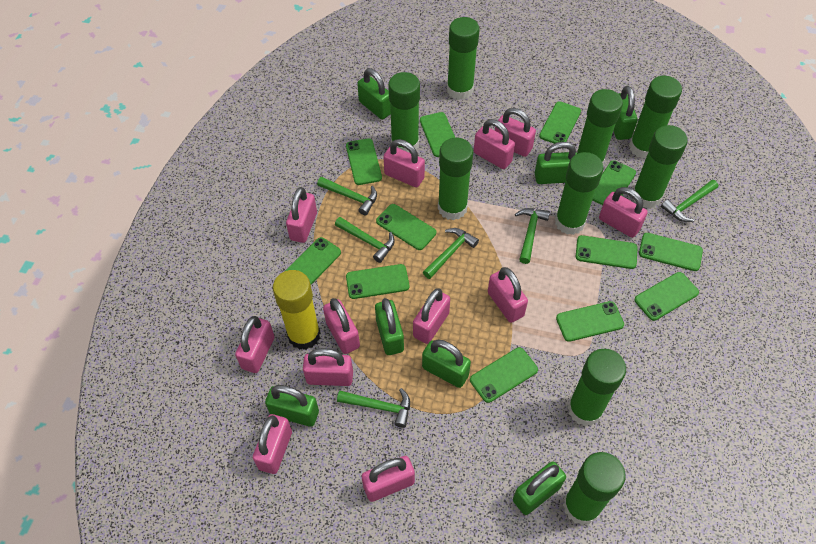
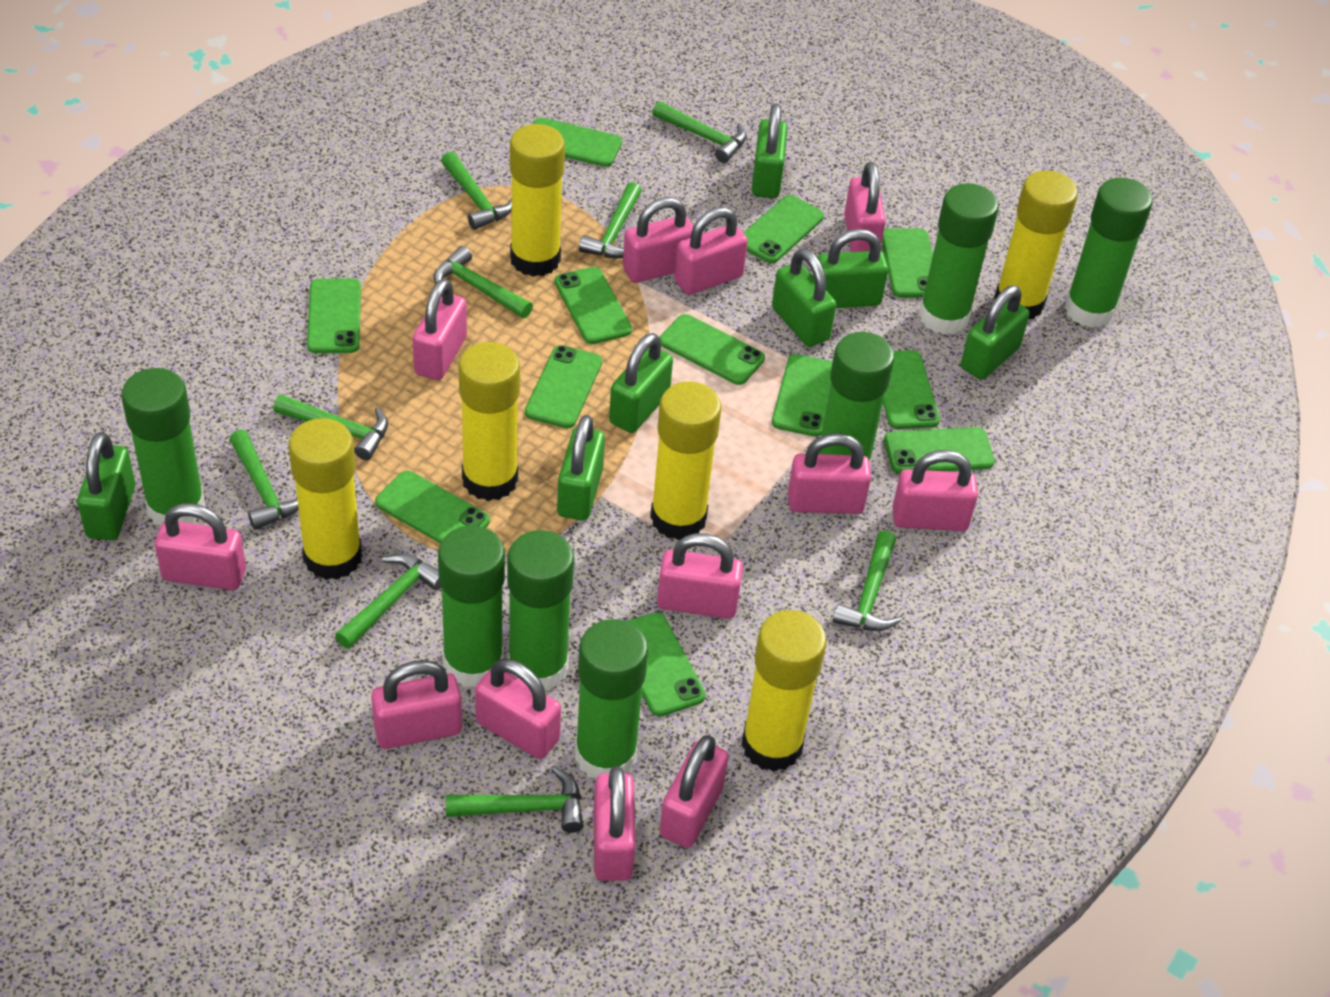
green glue stick: [388,72,420,153] [438,138,473,220] [447,17,480,100] [555,152,603,235] [563,452,626,525] [568,349,626,426] [577,89,623,164] [629,76,682,159] [633,125,688,208] = 9 -> [121,368,205,526] [438,526,505,688] [507,530,574,691] [575,619,648,778] [819,332,894,466] [919,183,999,335] [1064,178,1153,328] = 7
green hammer: [317,177,377,216] [335,217,395,263] [337,388,410,428] [423,228,479,279] [515,208,550,264] [661,180,718,222] = 6 -> [229,429,299,530] [273,395,388,460] [335,553,441,649] [433,246,533,318] [441,152,512,230] [446,766,583,833] [579,182,642,258] [652,101,747,163] [833,530,901,631] = 9
yellow glue stick: [273,270,321,350] = 1 -> [289,418,362,580] [458,342,520,501] [510,124,565,277] [650,381,722,540] [741,610,827,772] [994,170,1078,319] = 6

